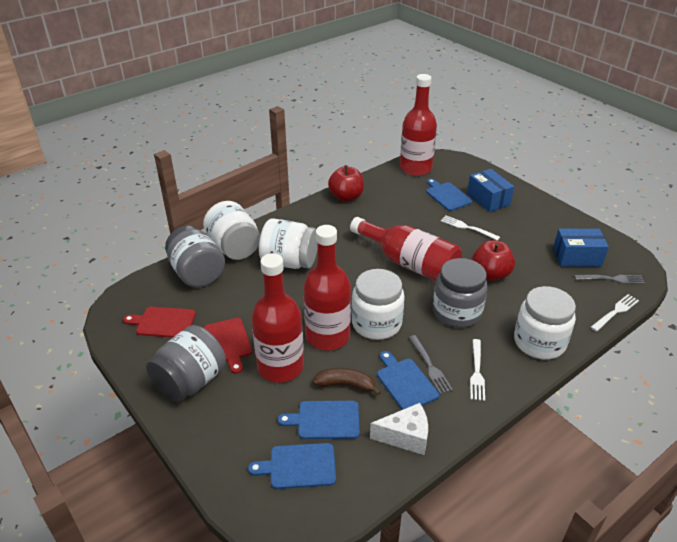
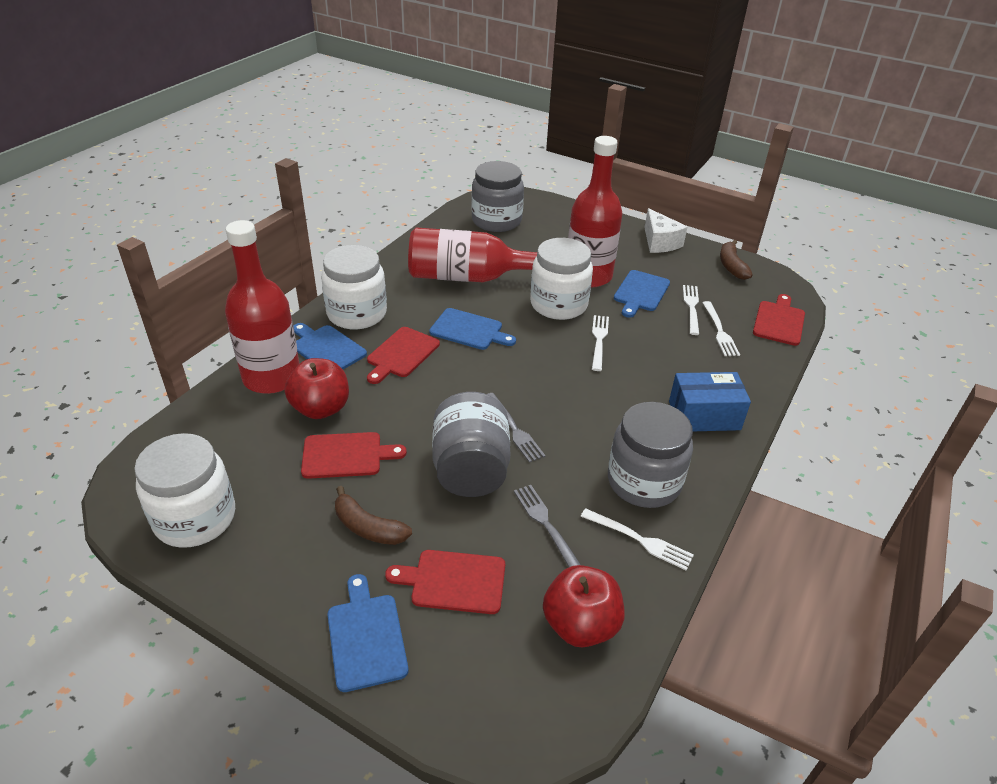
blue box: [467,169,514,212] [553,229,609,267] = 2 -> [669,372,751,431] = 1
brown banana: [313,368,381,395] = 1 -> [335,486,412,545] [720,240,753,280] = 2
red bottle: [251,253,304,383] [303,225,351,350] [350,217,462,281] [400,74,437,176] = 4 -> [225,220,300,394] [408,227,537,282] [568,136,622,288] = 3
red cutting board: [123,307,196,338] [204,318,252,374] = 2 -> [301,432,407,479] [367,327,440,384] [385,550,505,614] [753,294,805,346] = 4
white fork: [441,215,500,241] [470,339,485,401] [591,294,639,331] = 3 -> [580,508,694,570] [592,315,609,371] [683,285,699,335] [702,301,740,356] = 4
white jar: [203,201,260,260] [259,218,318,269] [351,269,405,340] [514,286,576,360] = 4 -> [134,433,235,548] [321,245,387,330] [530,238,593,320] = 3

